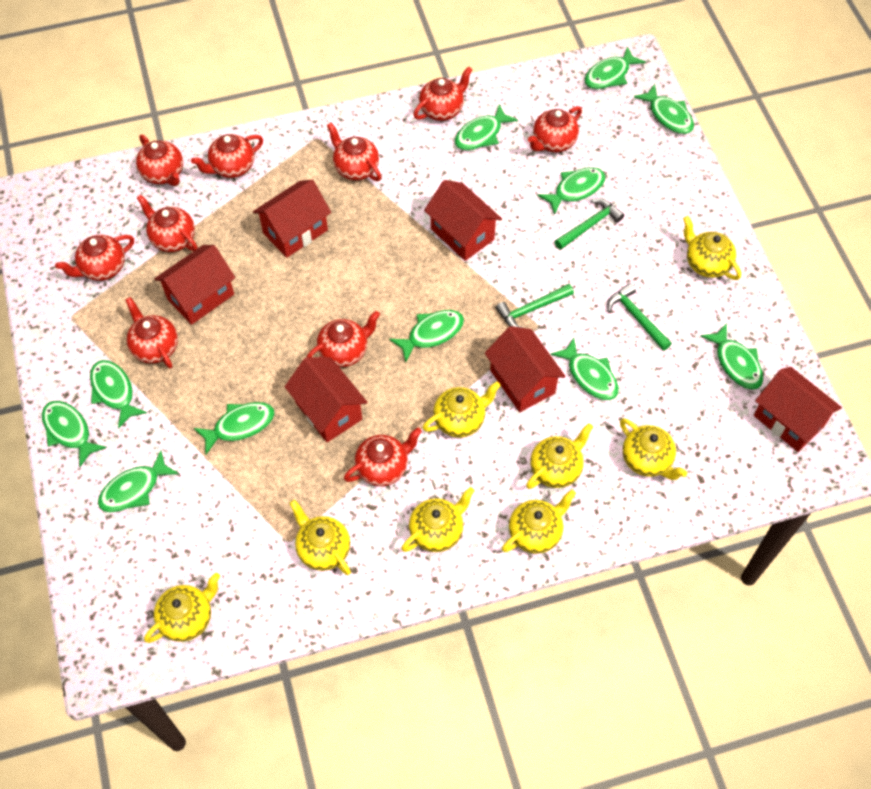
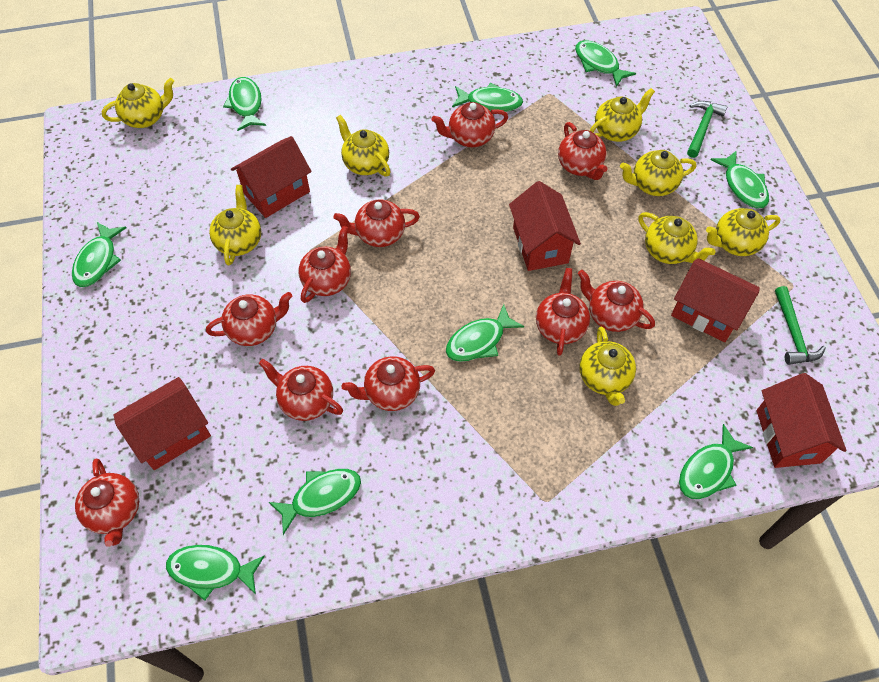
green fish: [42,401,107,467] [90,360,147,429] [98,450,179,512] [194,402,275,454] [389,310,464,362] [455,104,518,150] [537,167,605,215] [550,337,619,400] [585,47,646,89] [634,84,694,134] [701,323,763,390] = 11 -> [72,222,127,287] [166,545,265,601] [223,77,266,131] [269,469,361,535] [446,304,524,362] [452,83,523,112] [575,41,636,87] [679,424,753,499] [711,150,769,209] = 9
green hammer: [495,284,574,328] [555,198,624,250] [607,283,672,351] = 3 -> [687,101,727,158] [775,286,826,365] = 2
red house: [154,245,235,325] [253,180,331,258] [285,357,367,442] [424,180,502,261] [485,326,566,412] [754,367,842,452] = 6 -> [113,377,211,470] [231,136,312,218] [509,181,581,271] [671,258,760,342] [757,373,847,468] = 5

